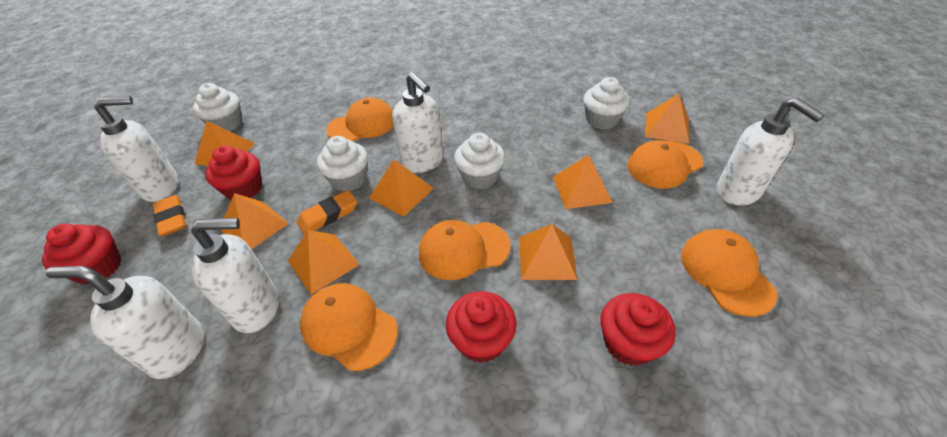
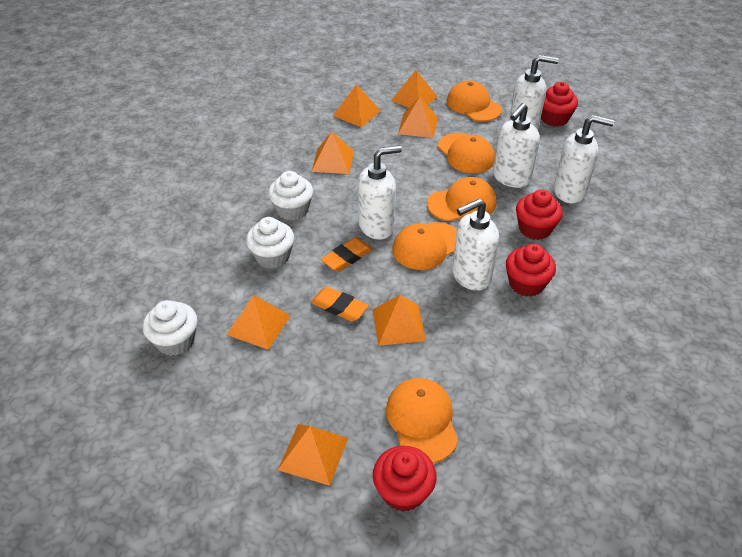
white cupcake: [193,83,242,131] [317,136,368,191] [454,133,505,189] [583,77,630,130] = 4 -> [143,300,197,356] [246,217,294,269] [268,171,313,220] = 3

